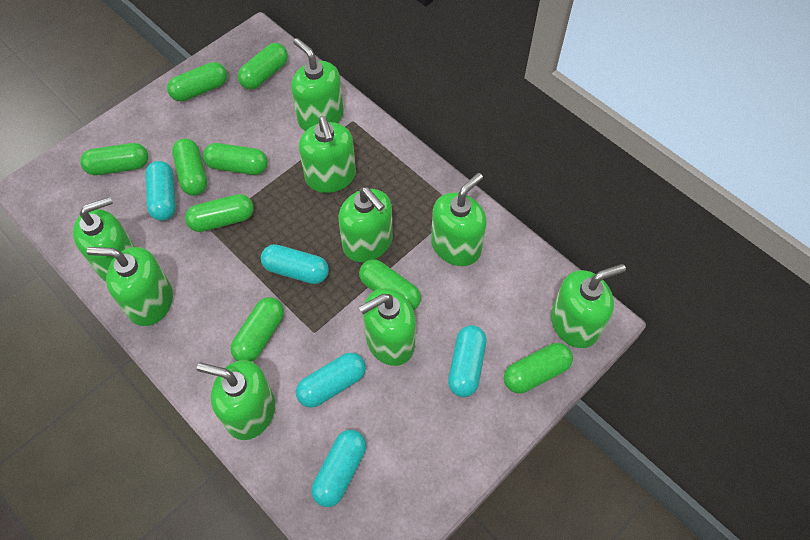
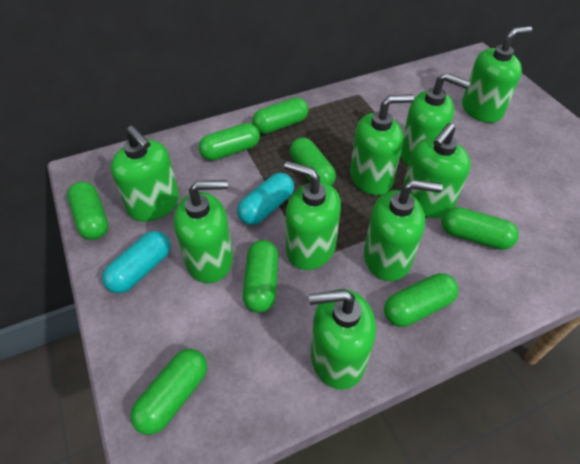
green capsule: [80,143,148,175] [167,62,227,101] [172,138,207,196] [185,194,254,232] [203,143,268,175] [230,297,284,362] [238,43,288,90] [359,259,421,310] [504,343,573,393] = 9 -> [67,182,108,240] [131,349,207,435] [199,123,260,161] [243,240,278,313] [252,97,308,134] [290,138,336,186] [384,273,458,327] [441,207,519,250] = 8
turquoise capsule: [145,161,176,221] [261,244,329,284] [296,353,366,408] [311,430,366,507] [448,325,486,397] = 5 -> [102,231,170,293] [237,173,294,225] = 2

